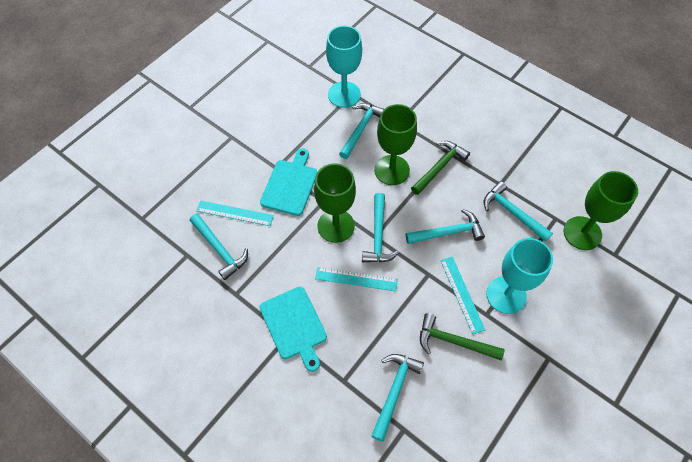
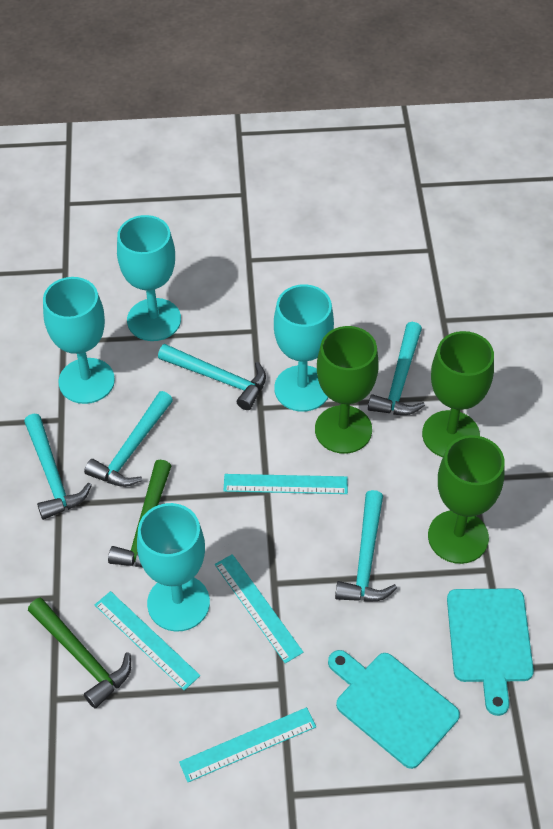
turquoise goblet: [326,25,362,108] [486,238,553,314] = 2 -> [43,277,115,404] [117,215,181,341] [137,503,210,632] [274,284,334,412] = 4
turquoise hammer: [190,214,248,280] [339,103,384,159] [362,193,399,262] [372,354,424,441] [406,209,485,244] [484,181,553,242] = 6 -> [24,414,92,520] [84,391,173,487] [158,344,266,410] [335,490,397,602] [368,322,425,415] = 5
turquoise ruler: [196,200,274,226] [315,267,398,291] [440,257,485,334] = 3 -> [95,591,200,691] [179,707,316,782] [215,554,303,664] [223,474,348,494] = 4

